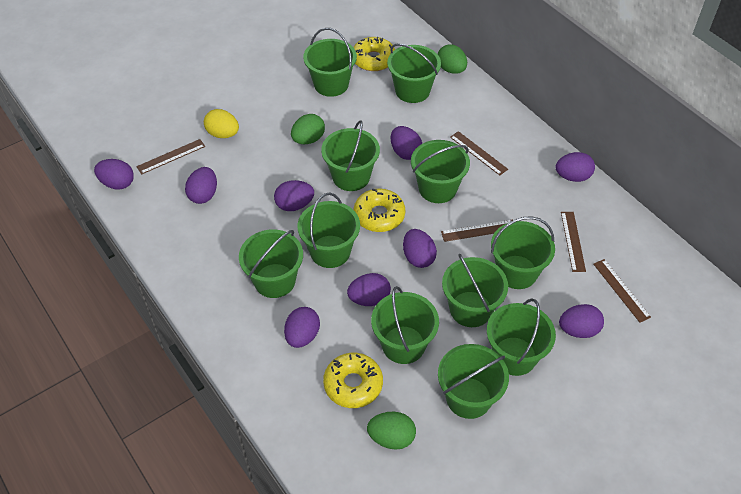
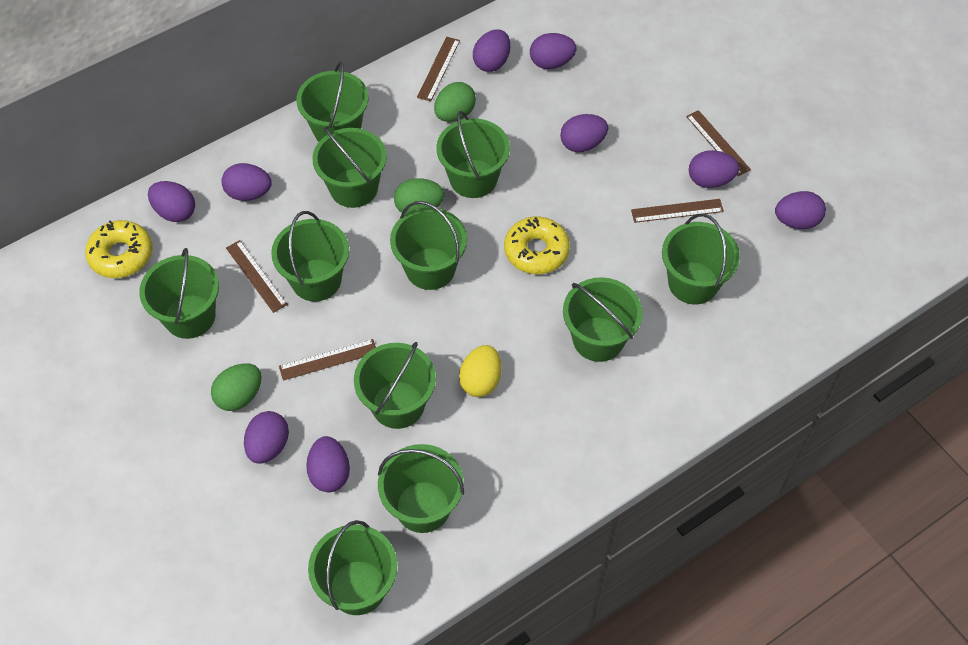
yellow donut: [323,353,383,408] [353,37,395,71] [354,189,406,232] = 3 -> [85,220,152,278] [504,217,570,274] = 2

